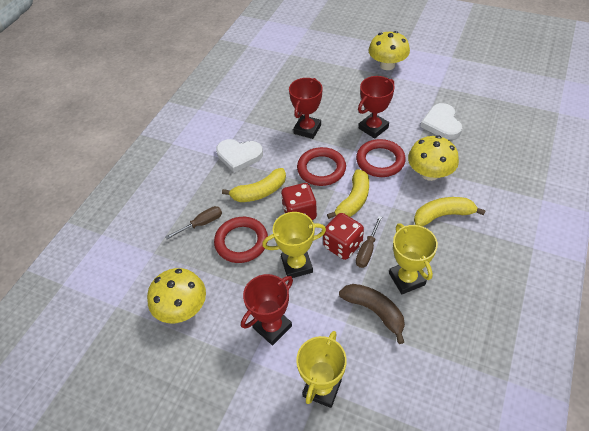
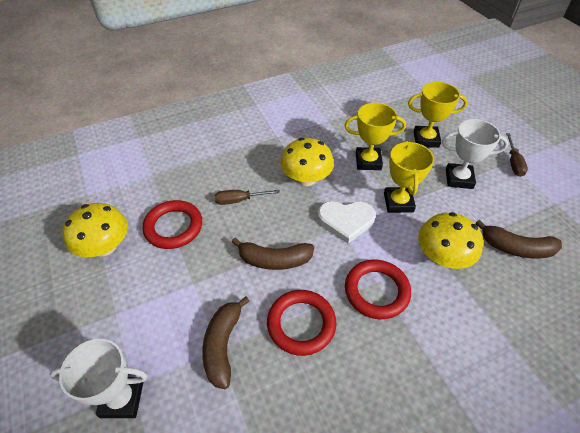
brown banana: [339,284,405,344] = 1 -> [202,296,250,389] [232,238,314,270] [475,220,562,259] = 3
red dice: [281,183,317,220] [323,213,364,260] = 2 -> none = 0
red trophy: [241,274,293,345] [289,78,323,139] [358,76,395,139] = 3 -> none = 0
white heart: [216,139,263,173] [420,103,462,140] = 2 -> [317,201,376,244] = 1
white trophy: none = 0 -> [50,339,148,418] [442,119,509,189] = 2
yellow banana: [222,168,286,202] [327,169,369,219] [414,197,486,226] = 3 -> none = 0

